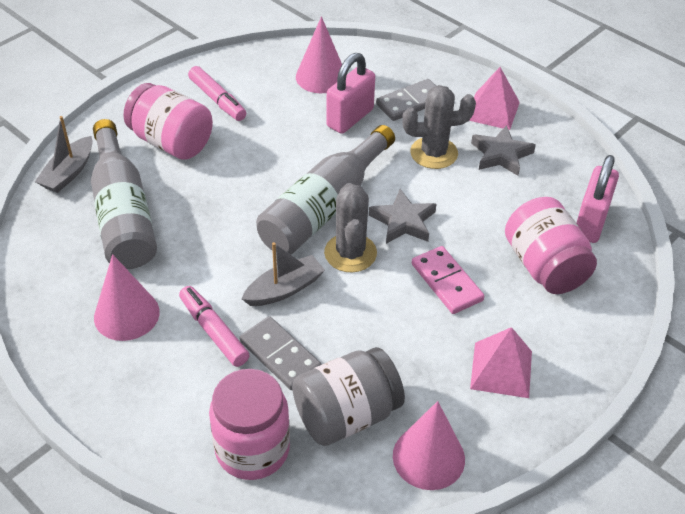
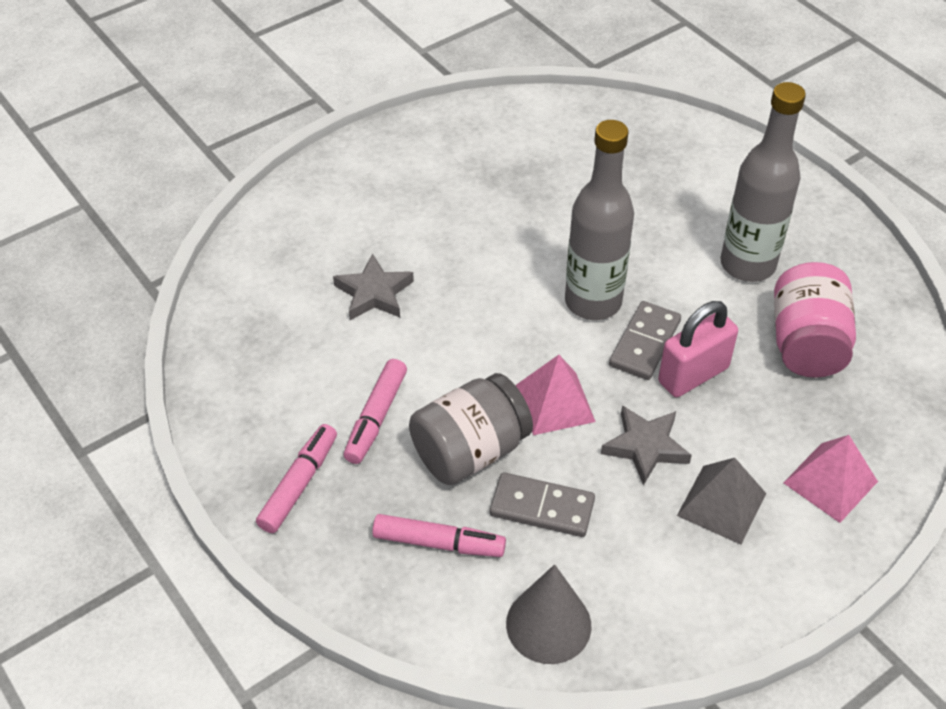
grey boat: [35,116,93,193] [242,242,325,306] = 2 -> none = 0
grey cactus: [324,183,377,272] [402,85,476,169] = 2 -> none = 0
grey cone: none = 0 -> [506,564,591,664] = 1
grey pyramid: none = 0 -> [677,458,766,545] = 1
pink cone: [94,254,160,341] [296,16,342,93] [393,401,465,490] = 3 -> none = 0
pink domino: [412,246,484,314] = 1 -> none = 0
pink jar: [123,83,213,160] [209,369,290,480] [505,197,597,294] = 3 -> [774,262,856,378] = 1
pink marker: [179,286,250,367] [188,66,246,121] = 2 -> [256,424,337,533] [344,359,407,464] [372,514,506,557] = 3
pink padlock: [326,53,375,134] [577,155,619,243] = 2 -> [658,301,738,397] = 1

